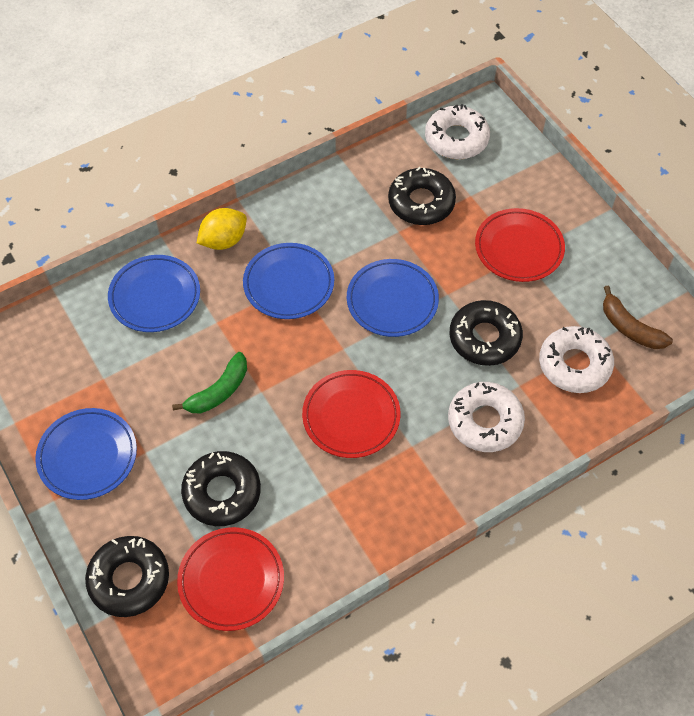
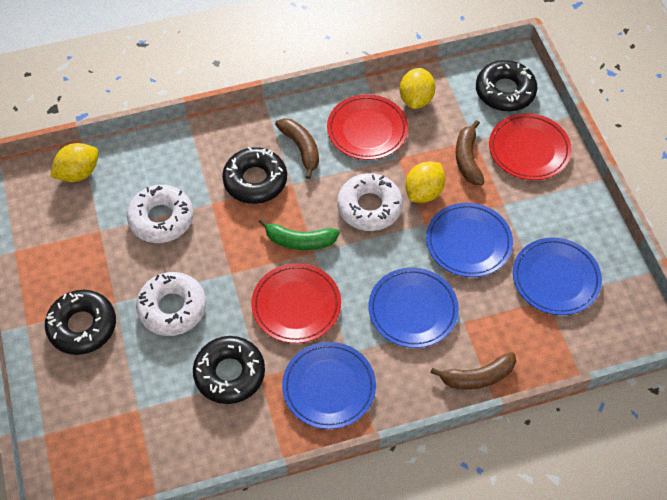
brown banana: [603,286,673,349] = 1 -> [275,118,319,179] [430,352,516,390] [456,120,484,185] = 3
yellow lemon: [197,208,247,250] = 1 -> [50,143,99,182] [400,68,435,109] [405,162,445,203] = 3

